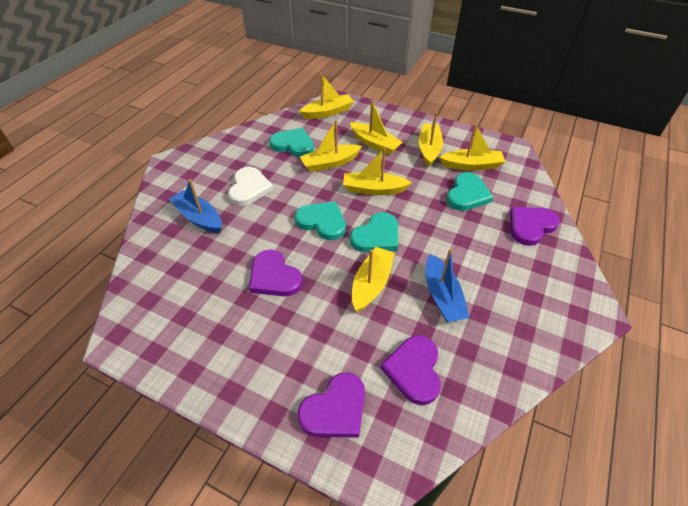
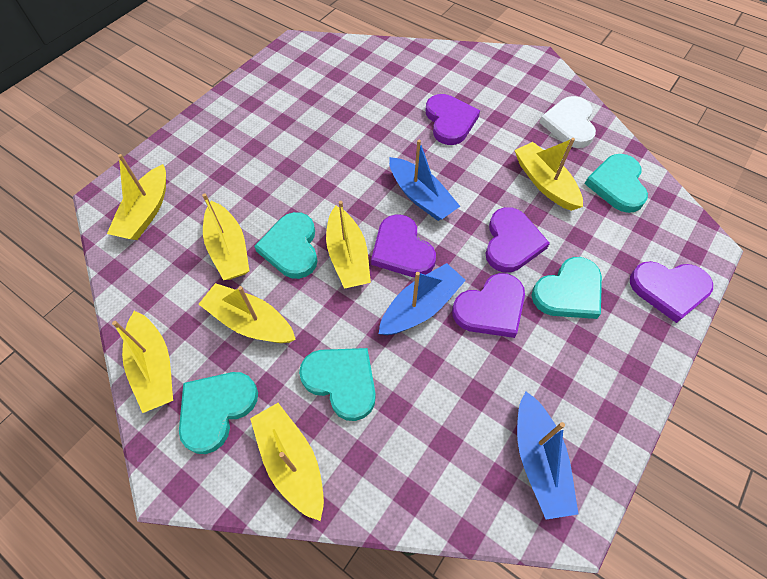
blue boat: [169,179,222,233] [426,248,470,322] = 2 -> [379,263,466,335] [389,140,460,221] [517,392,578,520] = 3
purple heart: [249,250,302,296] [298,372,365,438] [380,335,441,405] [510,207,560,246] = 4 -> [371,214,436,277] [426,94,480,145] [452,273,525,338] [485,207,550,273] [630,261,713,323] = 5
turquoise heart: [269,128,314,157] [295,202,346,240] [350,212,398,252] [447,172,493,211] = 4 -> [179,372,258,454] [254,212,318,279] [299,348,376,421] [532,257,602,319] [585,154,648,213] = 5

